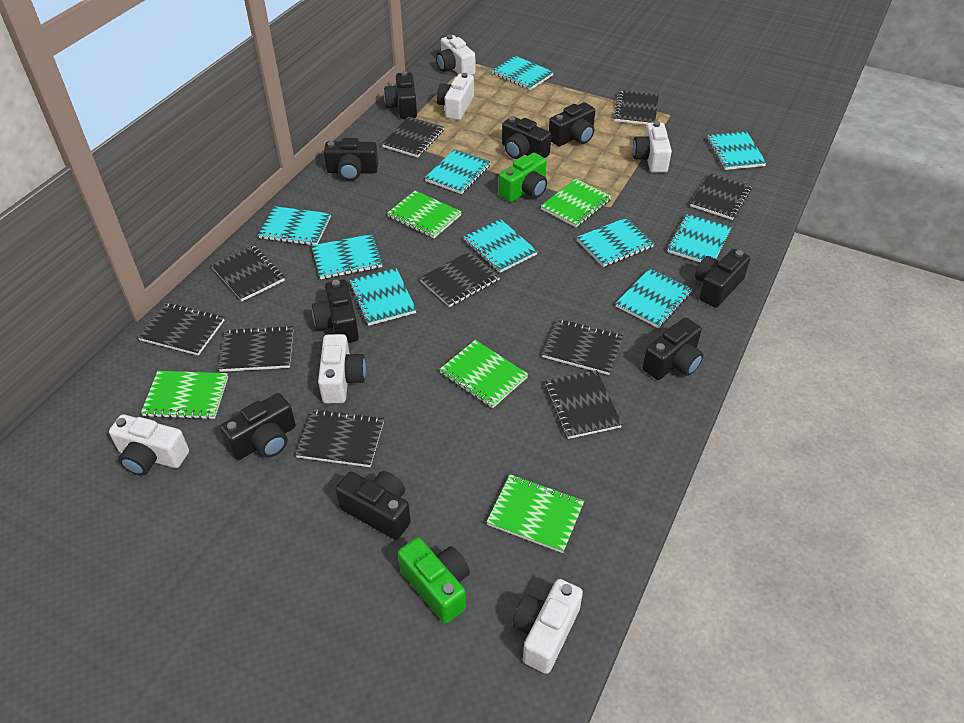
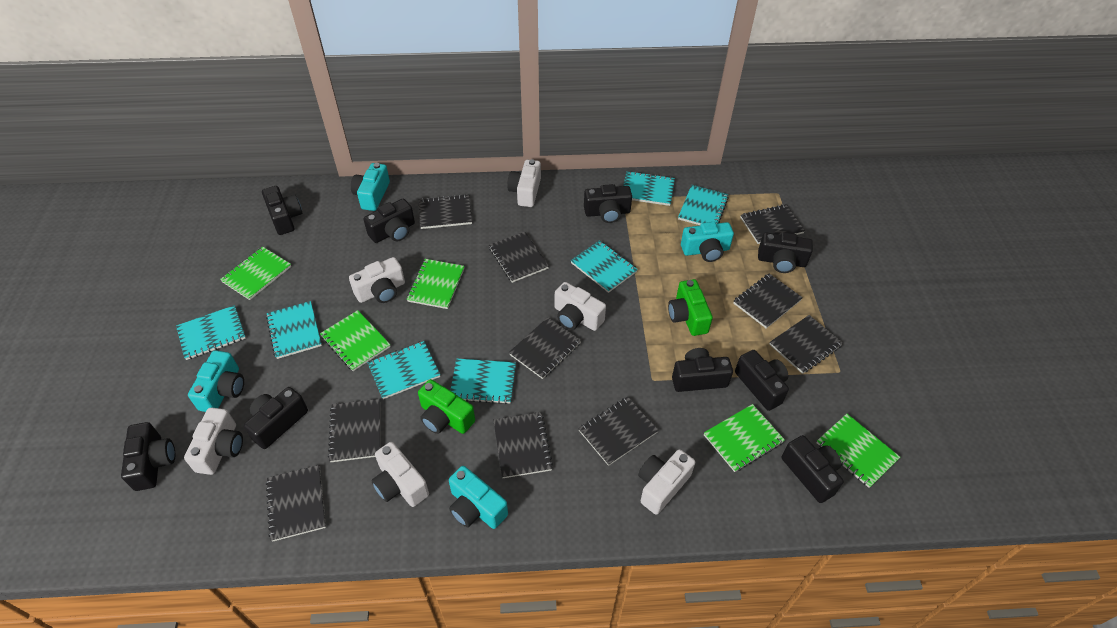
turquoise camera: none = 0 -> [188,350,244,412] [351,163,390,211] [449,466,508,529] [681,222,734,262] = 4
turquoise notebook: [258,206,331,246] [312,234,382,279] [349,268,416,326] [425,149,491,194] [463,219,538,273] [492,56,554,90] [577,218,654,267] [615,268,692,328] [667,214,732,262] [707,131,766,170] = 10 -> [176,305,246,360] [266,301,322,359] [367,341,440,399] [450,359,516,404] [570,240,638,293] [623,171,675,206] [678,185,729,225] = 7

